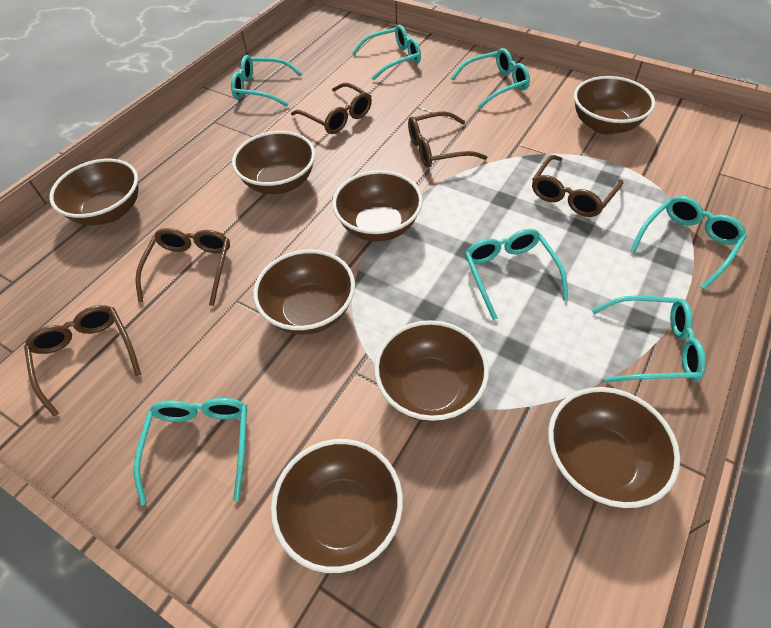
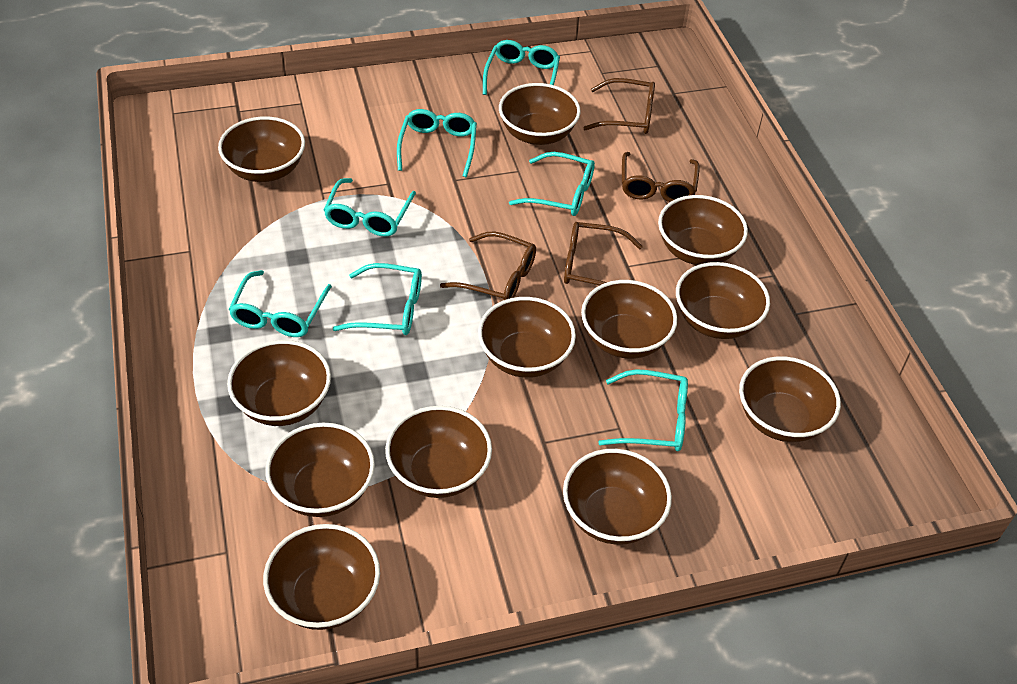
brown bowl: [49,159,138,225] [232,131,315,194] [253,250,355,335] [271,439,403,573] [332,170,423,242] [374,320,489,422] [548,387,680,508] [574,76,655,135] = 8 -> [218,117,305,182] [227,340,331,426] [263,524,380,630] [265,423,375,517] [385,406,492,498] [478,297,576,378] [499,83,581,145] [563,449,672,545] [581,280,677,359] [658,195,748,265] [676,262,770,339] [739,356,841,442] = 12
brown glasses: [24,305,141,417] [135,228,230,306] [291,83,372,134] [408,111,487,168] [532,155,623,217] = 5 -> [440,232,536,300] [564,222,643,285] [583,78,655,134] [622,152,699,202] = 4

